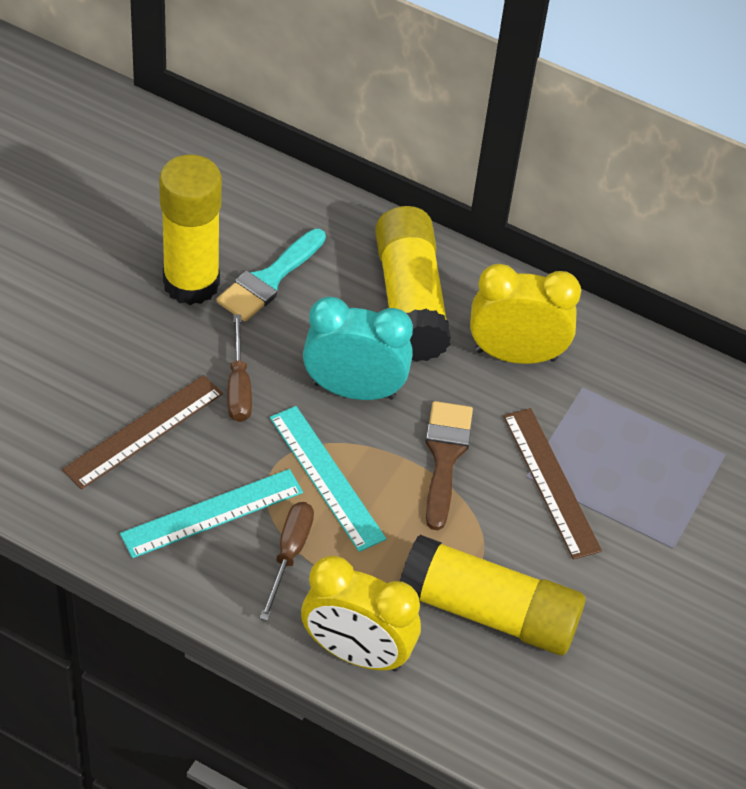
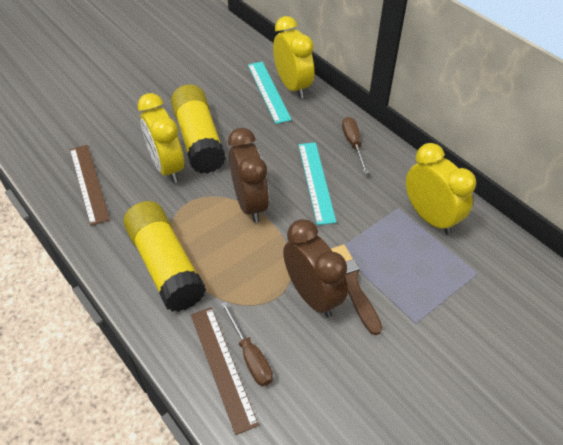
brown clock: none = 0 -> [228,128,269,223] [283,219,348,318] = 2
turquoise brush: [216,229,326,321] = 1 -> none = 0
turquoise clock: [303,297,413,400] = 1 -> none = 0
yellow clock: [301,556,421,672] [470,264,581,364] = 2 -> [138,93,184,183] [273,16,314,99] [406,143,476,235] = 3
yellow glue stick: [159,154,222,305] [375,206,451,362] [400,535,586,655] = 3 -> [123,201,206,312] [171,84,226,174] = 2

